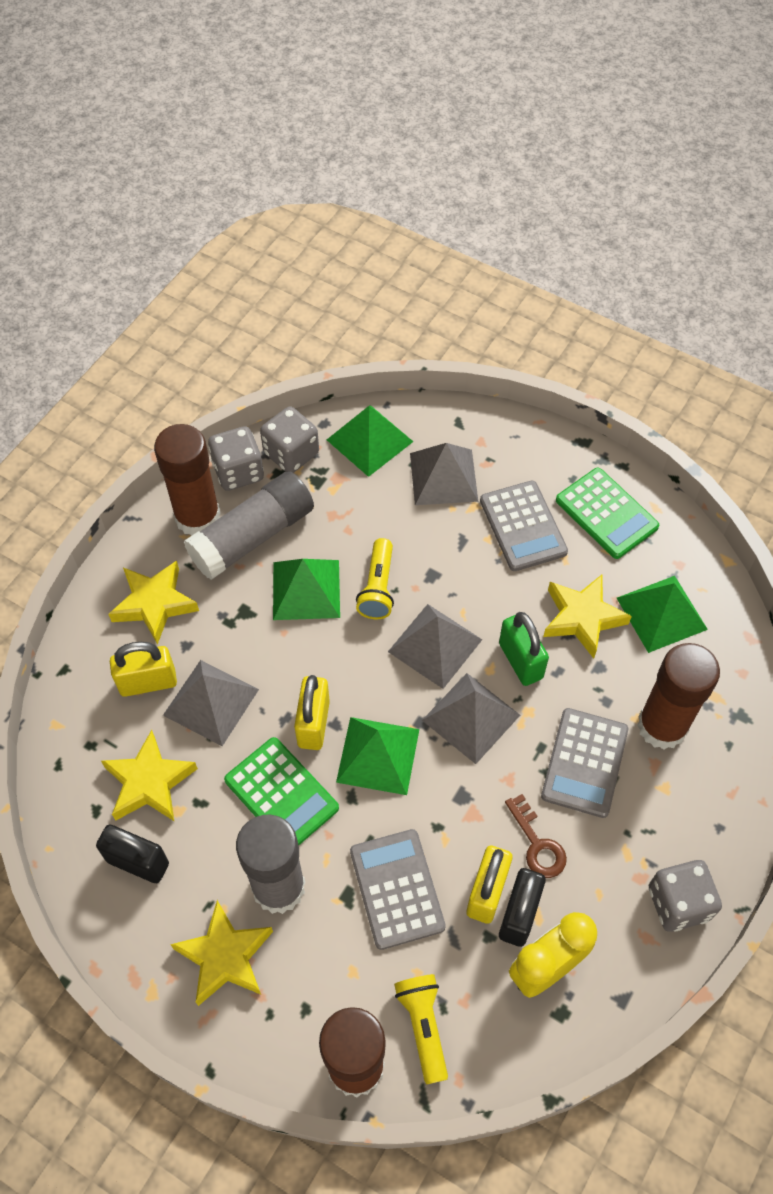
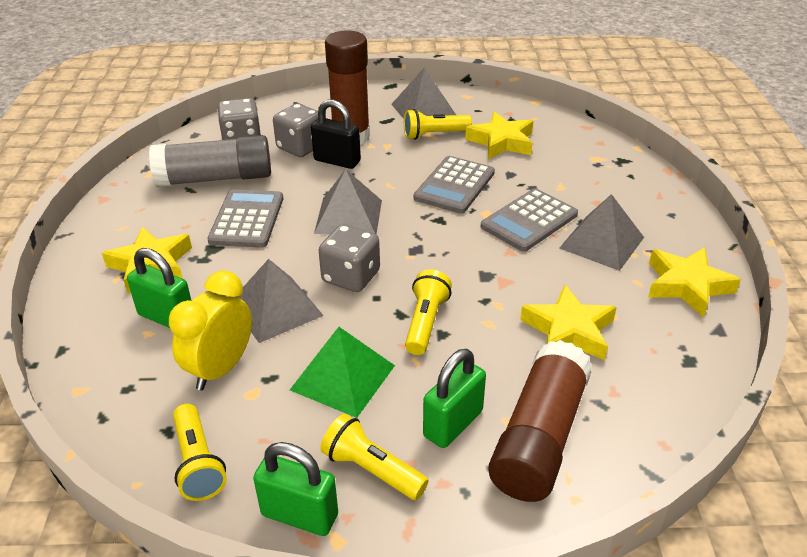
black padlock: [96,825,169,883] [499,868,546,947] = 2 -> [311,100,361,169] = 1
brown glue stick: [154,424,220,536] [319,1007,385,1097] [637,643,720,750] = 3 -> [325,31,370,145] [488,340,592,502] = 2
brown key: [505,794,567,878] = 1 -> none = 0
green calculator: [224,737,339,845] [556,468,659,559] = 2 -> none = 0
green padlock: [499,612,549,686] = 1 -> [127,248,191,328] [253,442,338,536] [423,349,486,448] = 3
green pyramid: [273,559,340,620] [327,406,414,477] [336,717,419,795] [617,576,708,653] = 4 -> [290,327,395,418] = 1
grey glue stick: [184,471,314,580] [236,815,305,914] = 2 -> [149,135,271,187] = 1
yellow flashlight: [356,538,394,619] [394,974,448,1084] = 2 -> [173,403,227,501] [320,414,429,500] [404,109,472,140] [405,269,452,355] = 4
yellow padlock: [110,642,177,697] [294,675,330,750] [466,845,512,924] = 3 -> none = 0

